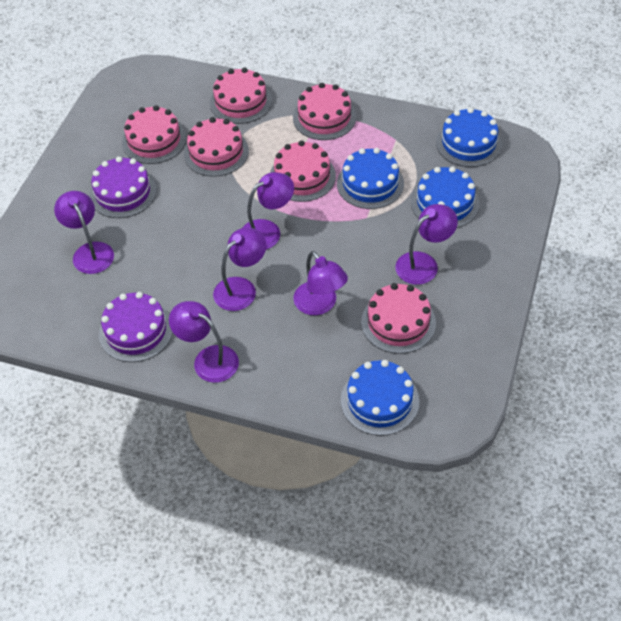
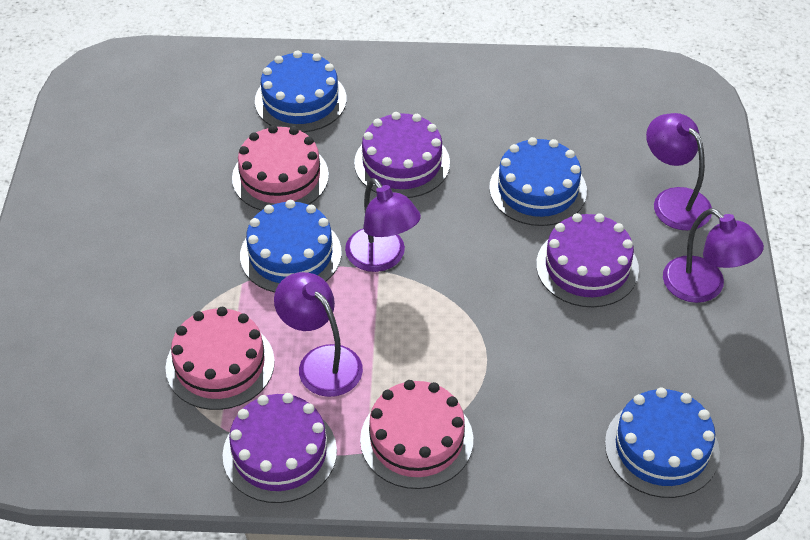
pink cake: [122,105,186,164] [184,117,249,177] [210,68,272,124] [270,140,336,202] [293,83,356,140] [361,283,436,354] = 6 -> [165,307,275,410] [232,125,329,210] [360,380,473,489] = 3
purple cake: [89,157,157,218] [99,292,173,362] = 2 -> [223,393,337,503] [354,112,450,198] [536,213,639,307] = 3
purple lamp: [54,191,114,274] [169,301,239,383] [213,228,266,311] [242,172,294,250] [293,251,348,315] [395,204,458,285] = 6 -> [274,272,363,397] [345,178,421,272] [646,113,712,230] [663,208,764,303] = 4

